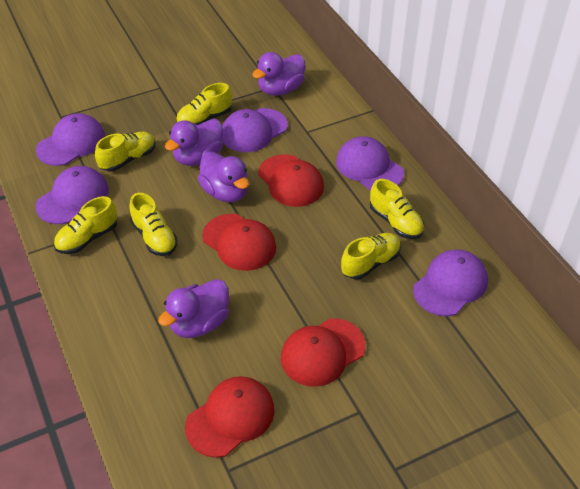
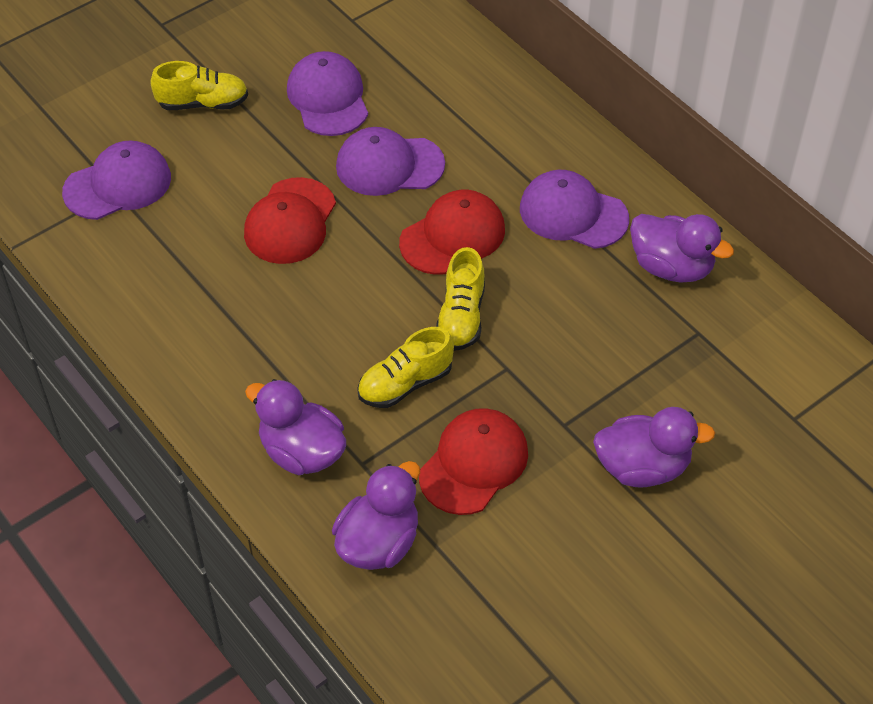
purple cap: [36,113,105,166] [36,166,109,224] [222,108,287,152] [336,136,404,191] [413,249,488,316] = 5 -> [62,140,171,220] [287,51,368,136] [336,127,445,196] [520,170,629,249] = 4
red cap: [185,376,275,458] [202,214,276,271] [258,154,324,207] [281,318,365,387] = 4 -> [244,177,336,264] [399,190,505,275] [419,408,528,515] = 3
yellow shoe: [54,196,117,254] [95,132,156,171] [129,193,178,256] [176,83,232,125] [341,233,401,279] [370,179,424,239] = 6 -> [150,61,248,110] [357,327,454,408] [436,247,485,351] = 3

